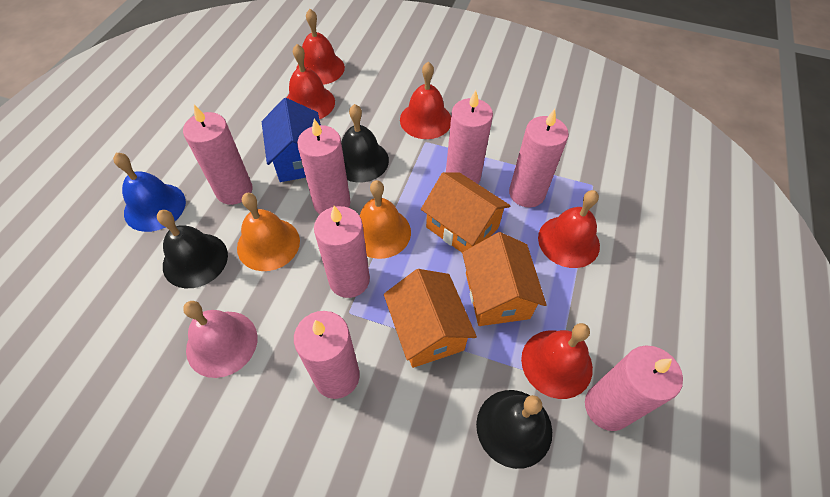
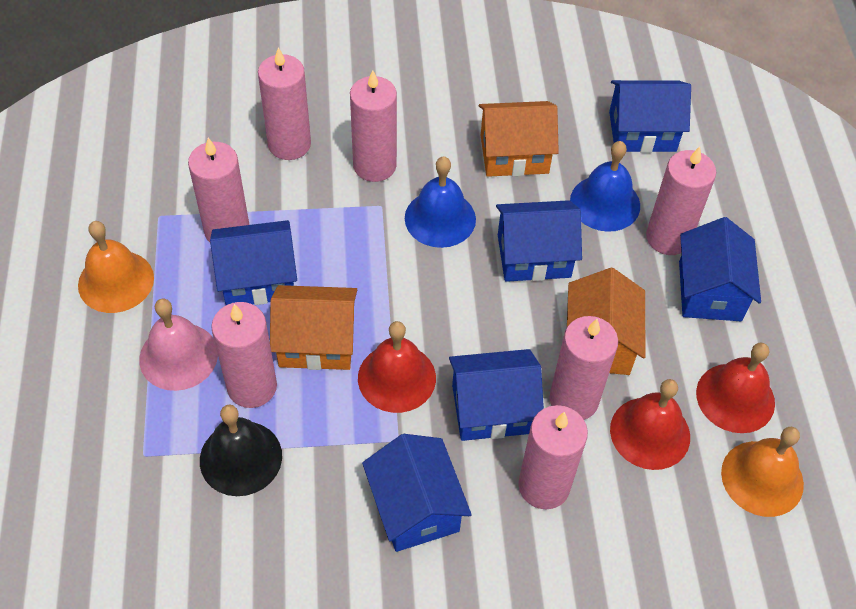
black bell: [157,210,228,288] [341,104,389,183] [476,390,552,469] = 3 -> [200,404,282,496] = 1
blue bell: [113,153,186,232] = 1 -> [405,156,476,248] [570,141,640,232] = 2
blue house: [262,98,321,182] = 1 -> [210,220,297,305] [362,434,472,552] [449,349,544,441] [496,200,582,282] [609,80,691,153] [679,217,761,321] = 6
red bell: [286,44,335,119] [296,9,345,85] [400,62,451,139] [521,323,593,399] [538,190,600,268] = 5 -> [358,321,436,413] [610,379,690,470] [696,342,775,433] = 3

